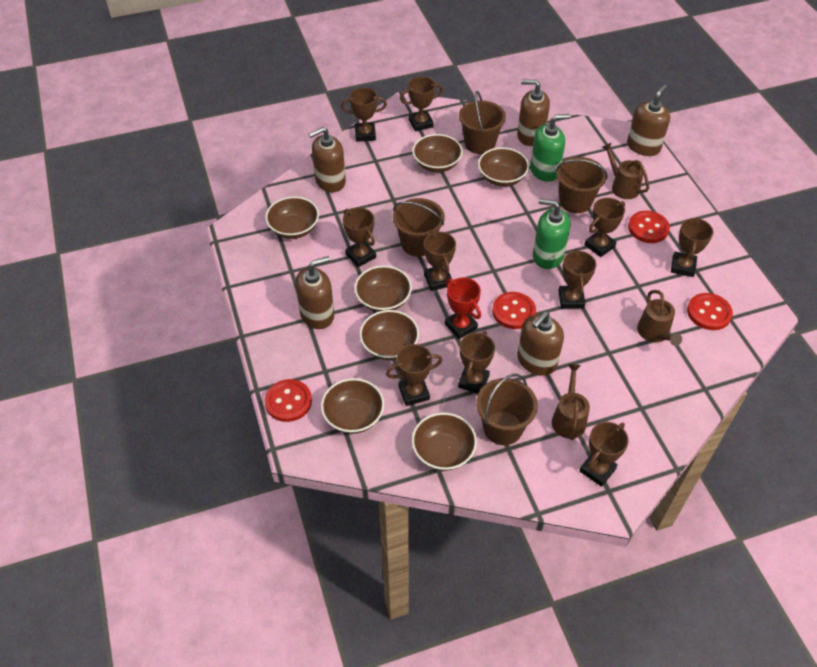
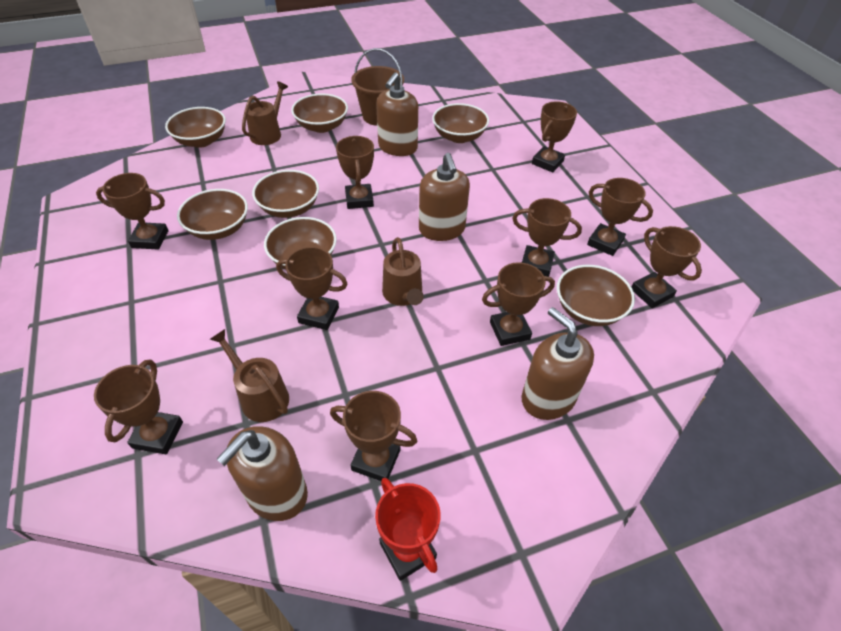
brown bucket: [393,198,445,257] [459,91,506,154] [476,374,538,445] [556,157,607,213] = 4 -> [351,48,404,126] = 1
brown soap dispenser: [295,256,334,329] [309,127,346,192] [517,80,550,146] [517,311,564,376] [627,85,670,156] = 5 -> [217,426,308,521] [376,72,418,156] [419,153,470,241] [521,307,594,420] = 4
green soap dispenser: [530,114,570,182] [533,199,571,269] = 2 -> none = 0
red button: [265,379,312,422] [492,292,536,329] [628,211,670,243] [687,293,733,330] = 4 -> none = 0

